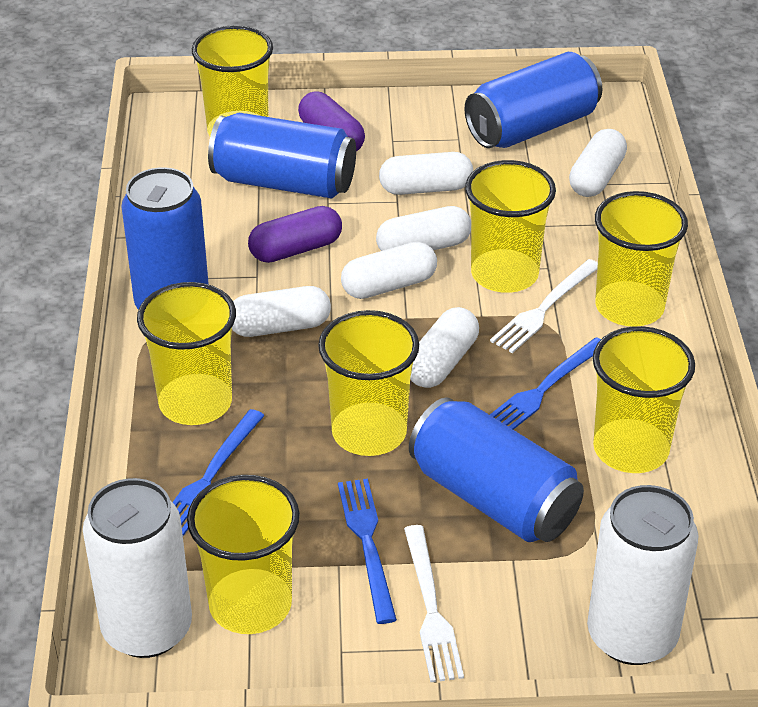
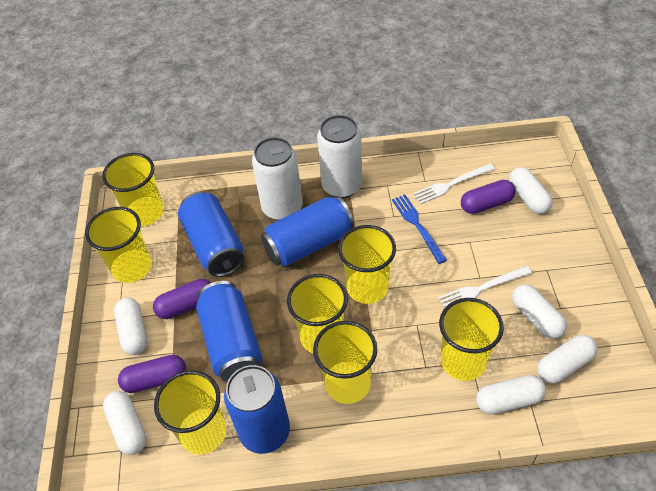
blue fork: [172,409,265,536] [338,479,397,624] [490,337,601,430] = 3 -> [392,194,447,264] = 1
purple capsule: [248,206,342,263] [298,92,365,152] = 2 -> [118,355,186,393] [153,279,211,319] [461,180,516,214] = 3

